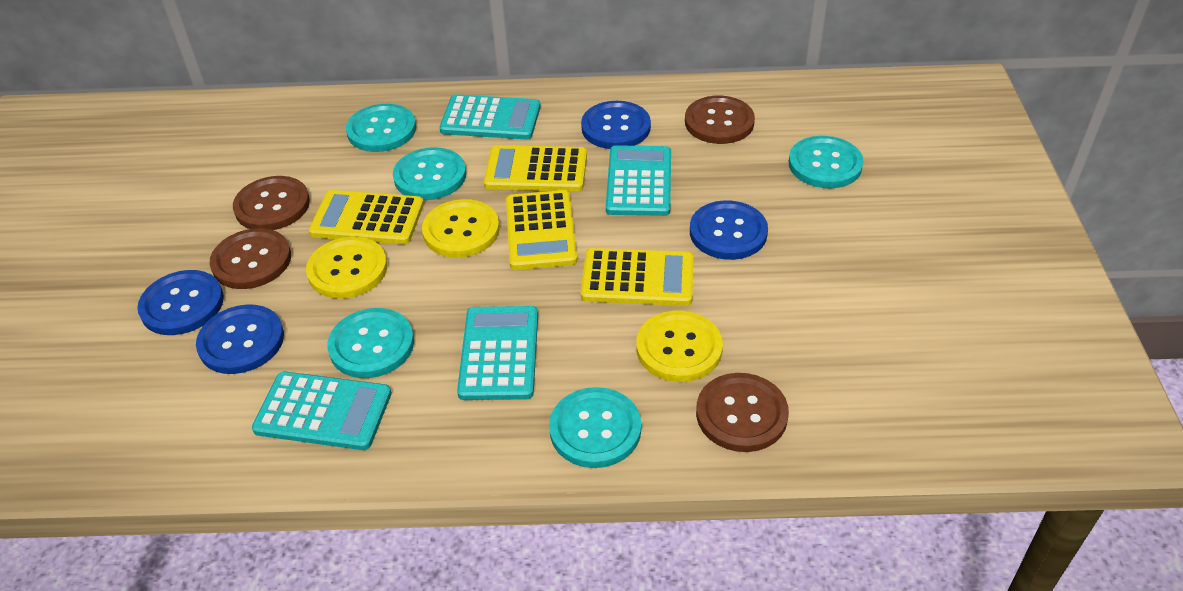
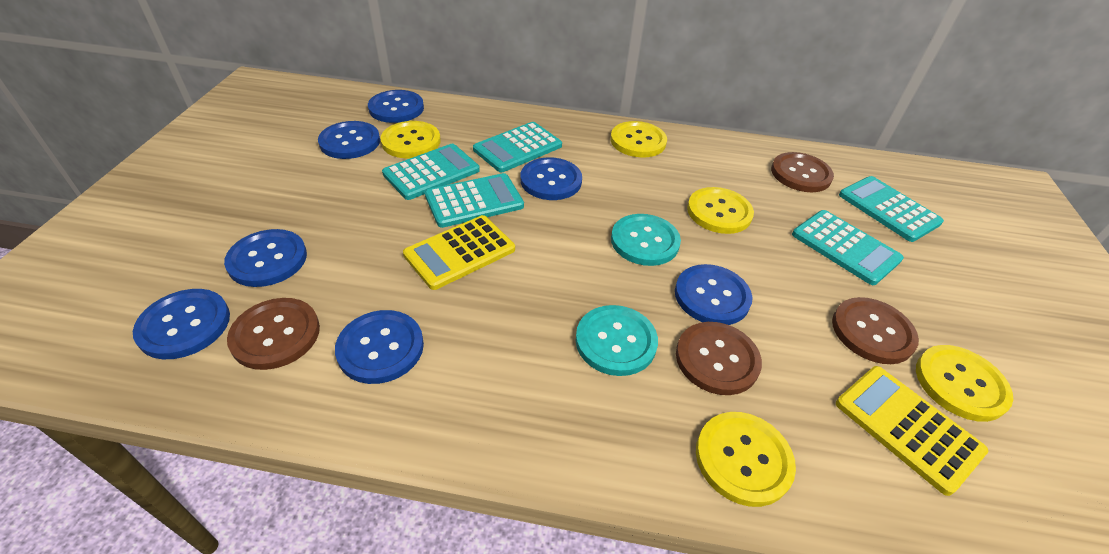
blue button: [137,270,224,335] [196,305,284,374] [581,101,651,149] [690,200,768,260] = 4 -> [133,289,230,359] [224,229,307,287] [318,121,380,159] [335,310,424,384] [368,90,424,123] [521,157,582,200] [675,264,753,325] = 7
turquoise button: [327,308,414,378] [346,104,416,152] [393,147,466,200] [549,387,641,468] [789,136,864,188] = 5 -> [576,305,658,376] [611,214,681,266] = 2
turquoise calculator: [252,372,392,450] [439,94,540,139] [457,306,538,400] [606,145,671,216] = 4 -> [382,144,480,200] [425,173,524,228] [473,122,562,172] [792,210,904,285] [839,176,944,242] = 5
yellow button: [306,237,387,299] [422,199,500,258] [636,311,723,382] = 3 -> [380,121,441,158] [610,121,667,158] [687,187,754,234] [696,412,796,507] [916,345,1013,422] = 5
yellow calculator: [309,190,424,244] [484,145,587,192] [506,190,577,270] [581,248,693,306] = 4 -> [403,215,515,290] [836,366,988,496] = 2

